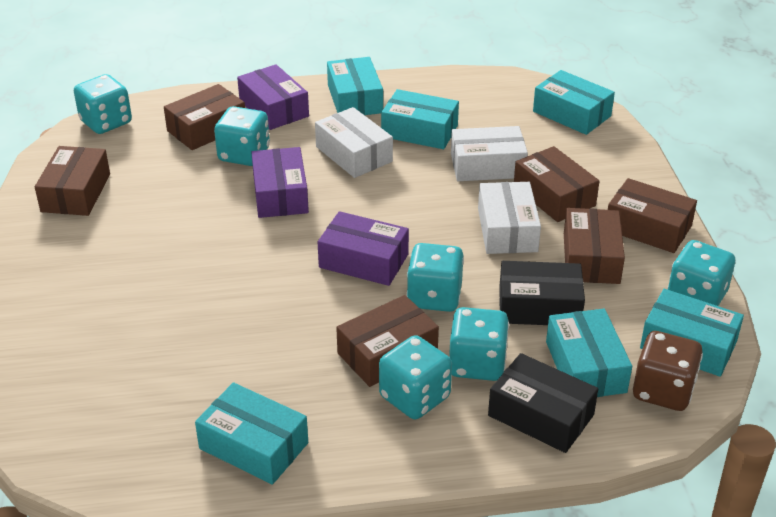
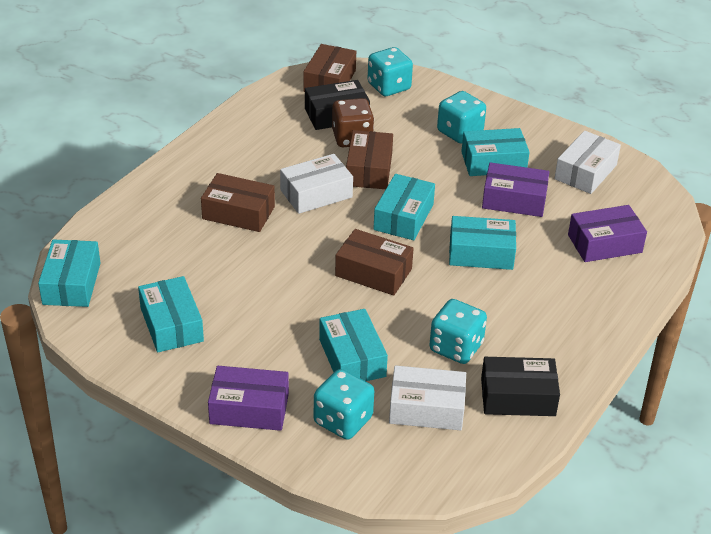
brown box: [35,146,110,216] [164,84,245,150] [336,295,439,387] [514,146,600,222] [564,208,625,284] [608,178,697,253] = 6 -> [201,173,275,232] [303,44,356,92] [335,229,414,296] [346,130,393,189] = 4
turquoise dice: [74,74,132,134] [214,106,270,166] [379,335,452,419] [407,243,464,312] [449,307,509,381] [668,240,735,306] = 6 -> [314,369,374,440] [368,47,413,96] [429,299,487,364] [437,91,486,143] = 4

